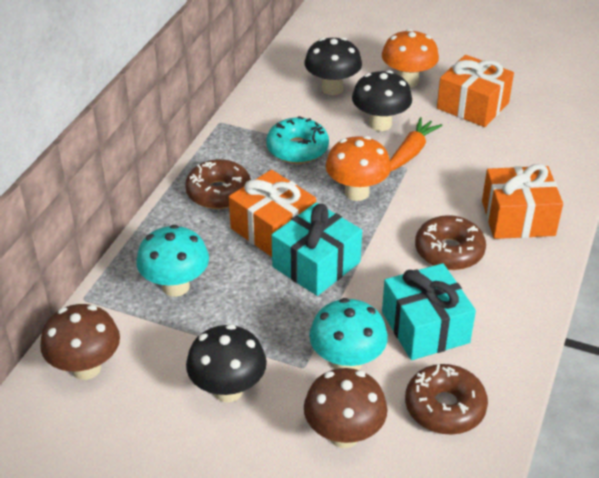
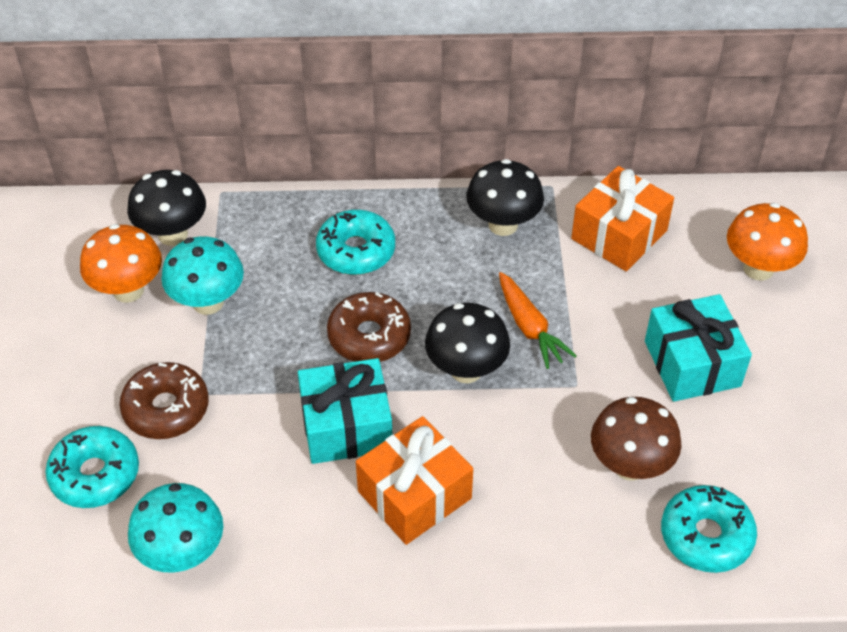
brown donut: [185,159,251,209] [405,364,488,435] [415,215,486,270] = 3 -> [119,362,209,439] [327,292,411,362] = 2
brown mushroom: [40,304,120,380] [304,368,388,448] = 2 -> [591,397,682,481] = 1
orange gift: [229,170,316,257] [437,55,514,127] [482,164,563,239] = 3 -> [356,416,473,545] [571,166,674,271] = 2
turquoise donut: [266,116,329,164] = 1 -> [45,426,139,508] [316,210,395,275] [661,485,757,573] = 3

